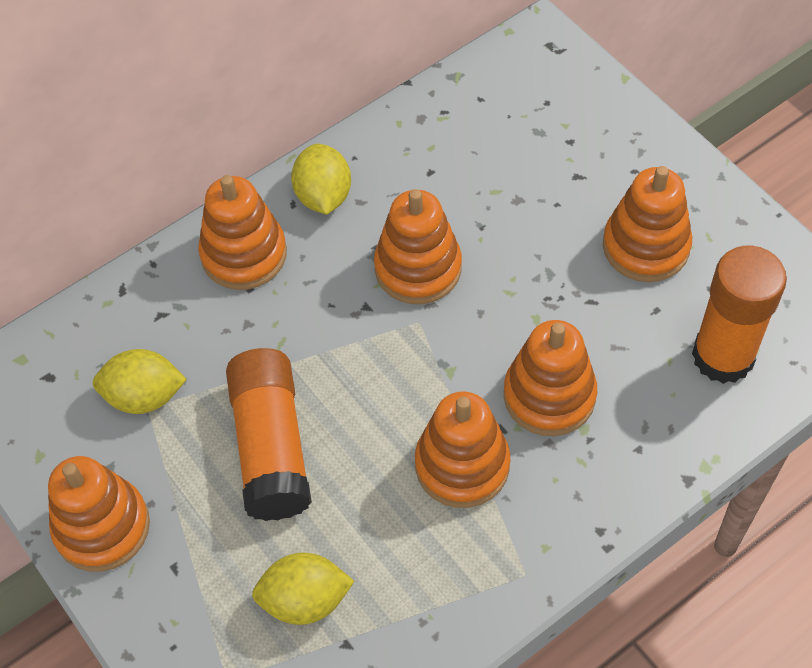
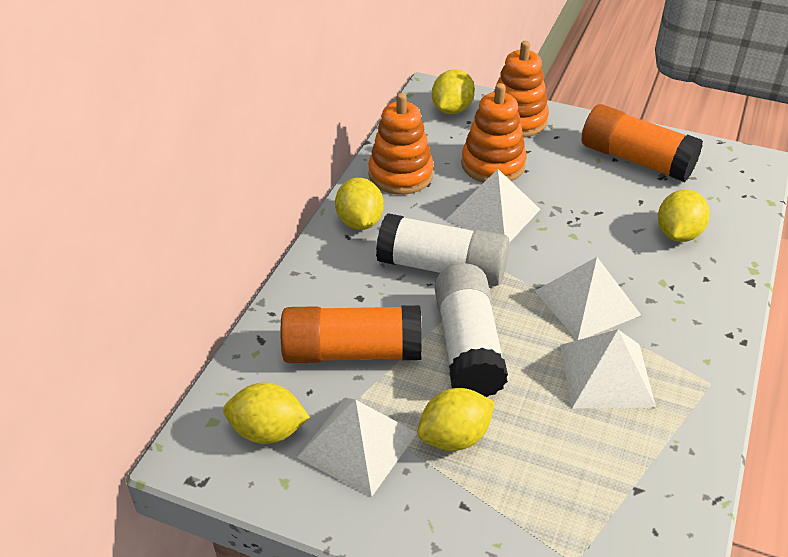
orange stacking toy: [48,456,150,572] [198,175,287,290] [374,189,462,304] [415,392,510,508] [504,320,597,436] [603,166,692,282] = 6 -> [368,93,434,195] [461,83,526,183] [494,41,549,137] = 3
white glue stick: none = 0 -> [376,213,510,286] [435,263,508,397] = 2
white pyramid: none = 0 -> [297,398,417,497] [446,169,541,242] [535,257,641,340] [560,329,656,409] = 4
yellow lemon: [93,349,187,414] [252,553,354,625] [291,144,351,215] = 3 -> [223,383,310,444] [335,178,384,230] [417,388,495,451] [432,69,475,114] [658,189,710,242] = 5

